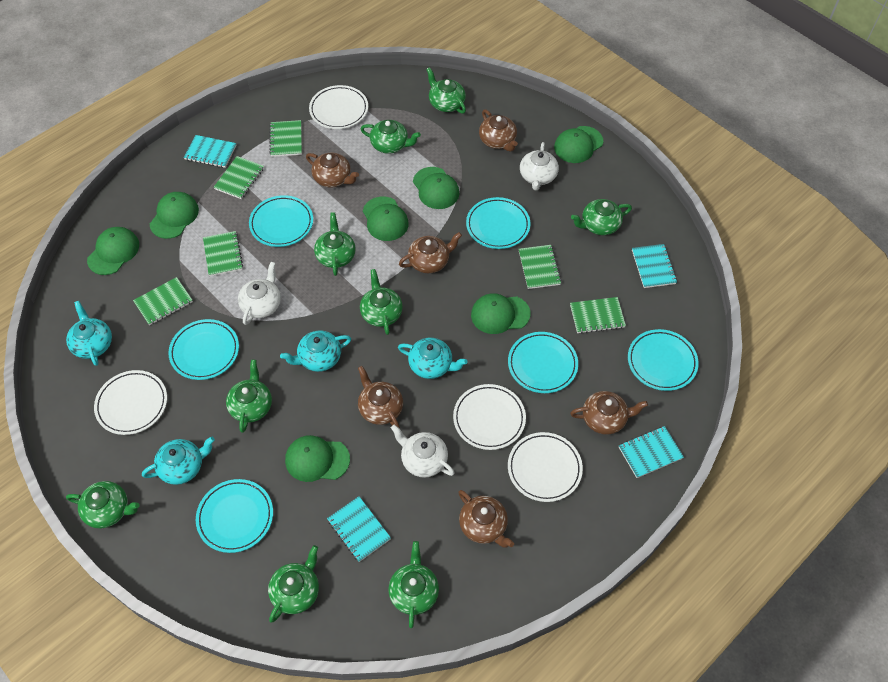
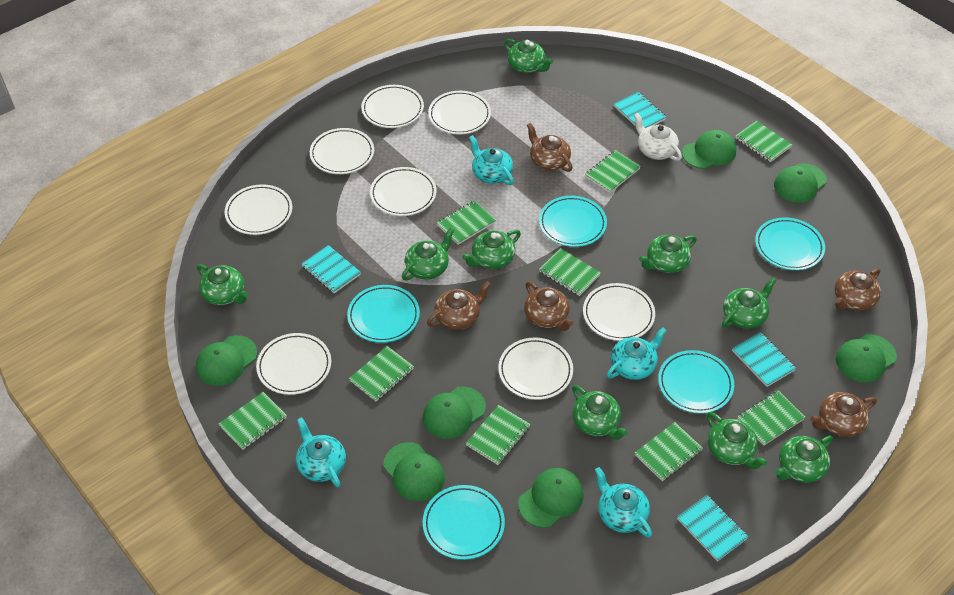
brown teapot: [306,153,359,187] [358,366,403,428] [399,232,462,273] [458,490,514,547] [479,109,518,152] [570,391,648,435] = 6 -> [427,281,491,330] [524,281,573,331] [527,123,573,172] [810,392,877,437] [834,268,881,311] = 5
green notebook: [133,277,193,325] [203,231,243,276] [214,156,264,199] [269,120,302,157] [519,245,561,289] [570,297,626,334] = 6 -> [219,392,287,450] [349,346,414,401] [437,200,496,245] [466,405,530,465] [539,248,601,296] [585,150,641,193] [635,422,703,481] [735,121,792,162] [737,390,805,446] = 9
turquoise plate: [169,319,239,380] [196,479,273,553] [249,195,313,247] [466,197,530,249] [508,332,578,393] [628,329,699,391] = 6 -> [347,285,420,343] [423,485,505,560] [539,196,607,247] [658,350,734,414] [755,217,825,270] = 5
white plate: [94,370,167,435] [309,85,368,129] [453,384,526,450] [508,432,583,502] = 4 -> [225,184,292,235] [256,333,331,395] [310,128,374,174] [361,85,424,128] [370,167,436,216] [428,91,491,135] [498,338,573,400] [583,283,655,341] = 8
white teapot: [238,262,281,325] [391,425,455,478] [520,142,559,191] = 3 -> [634,113,682,161] = 1

